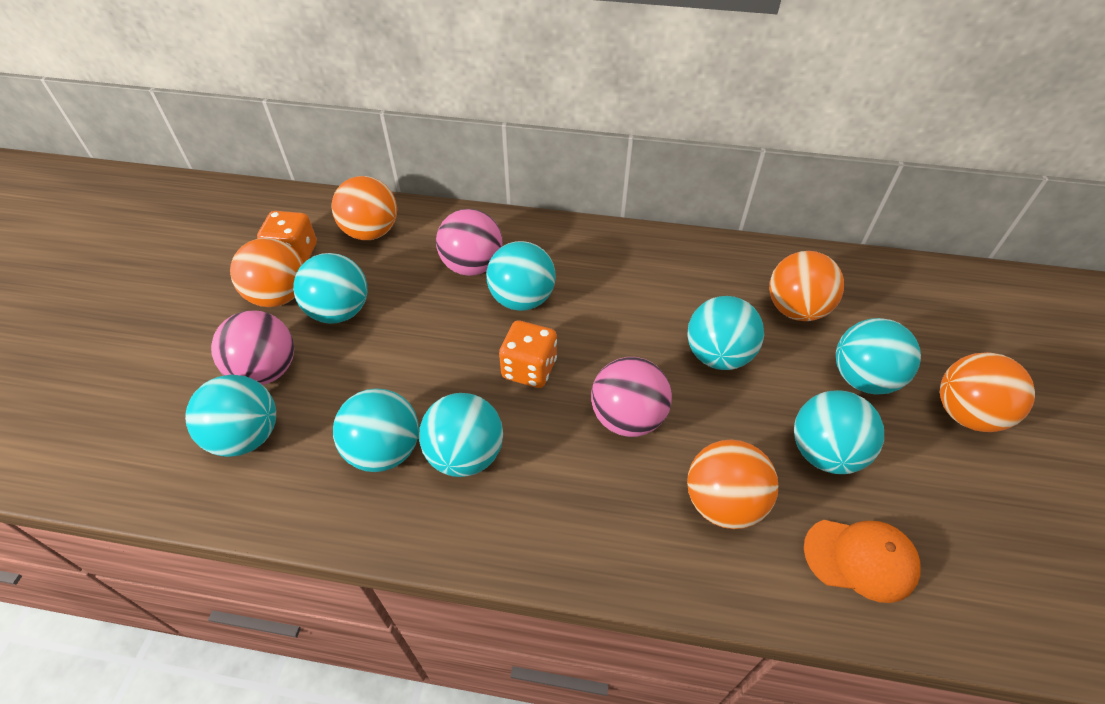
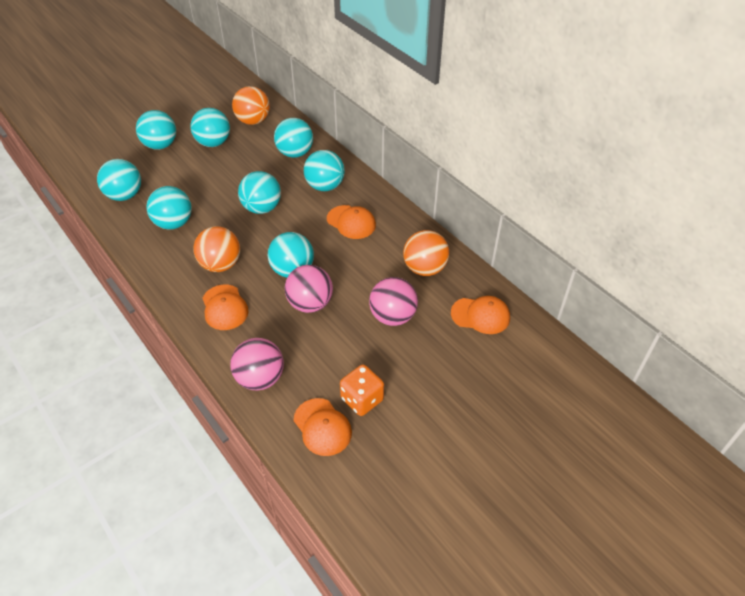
orange ball: [230,238,303,307] [332,176,397,240] [687,440,778,529] [769,251,844,321] [940,352,1035,432] = 5 -> [193,226,240,272] [232,86,270,125] [403,230,449,276] = 3
orange cap: [804,520,921,603] = 1 -> [203,284,248,330] [294,398,352,456] [327,205,376,239] [451,296,510,334] = 4
orange dice: [257,211,317,263] [499,320,557,388] = 2 -> [340,365,384,416] = 1

